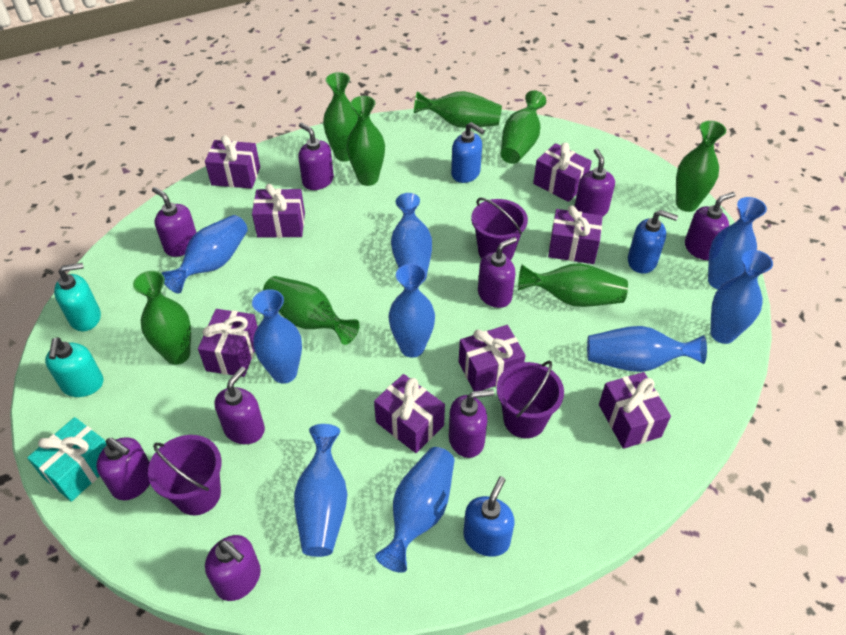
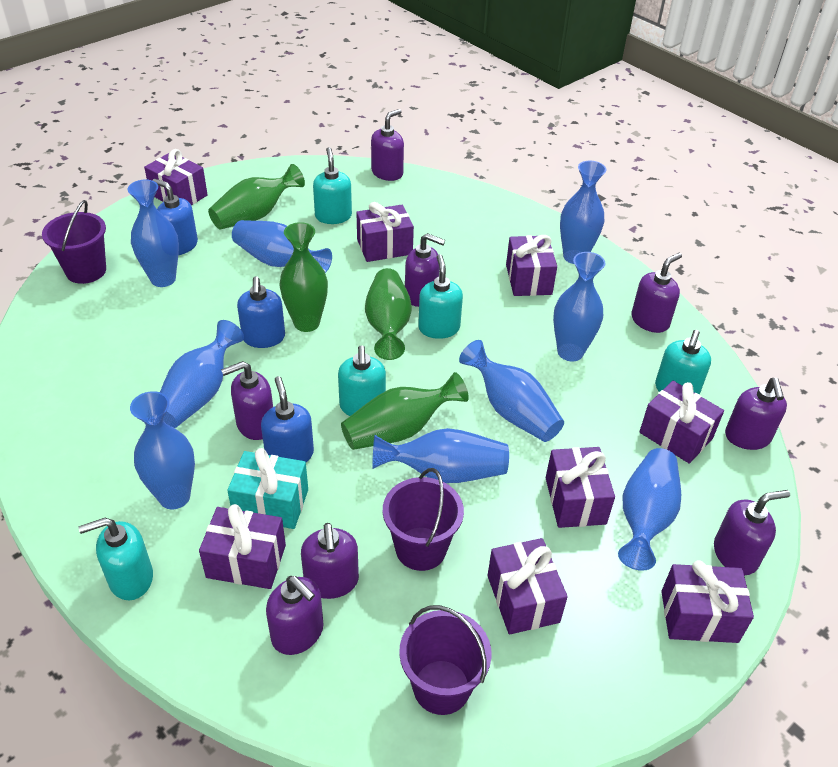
green vase: [133,271,191,365] [263,276,360,345] [323,72,358,161] [346,96,385,186] [414,91,502,128] [501,90,546,164] [518,263,628,307] [676,121,726,212] = 8 -> [208,164,305,230] [279,222,328,332] [341,372,469,450] [365,268,412,360] = 4
purple soap dispenser: [96,437,150,500] [152,187,197,257] [205,535,261,601] [214,366,265,444] [298,123,334,190] [449,389,494,458] [478,237,517,308] [575,148,615,216] [685,192,735,260] = 9 -> [221,361,273,440] [266,576,324,655] [301,523,359,599] [371,109,404,181] [405,233,445,307] [632,253,682,333] [714,490,790,575] [725,378,787,450] = 8
turquoise soap dispenser: [45,337,103,397] [54,263,101,331] = 2 -> [78,518,153,600] [313,147,352,224] [338,345,386,416] [418,254,463,339] [655,330,711,395] = 5

